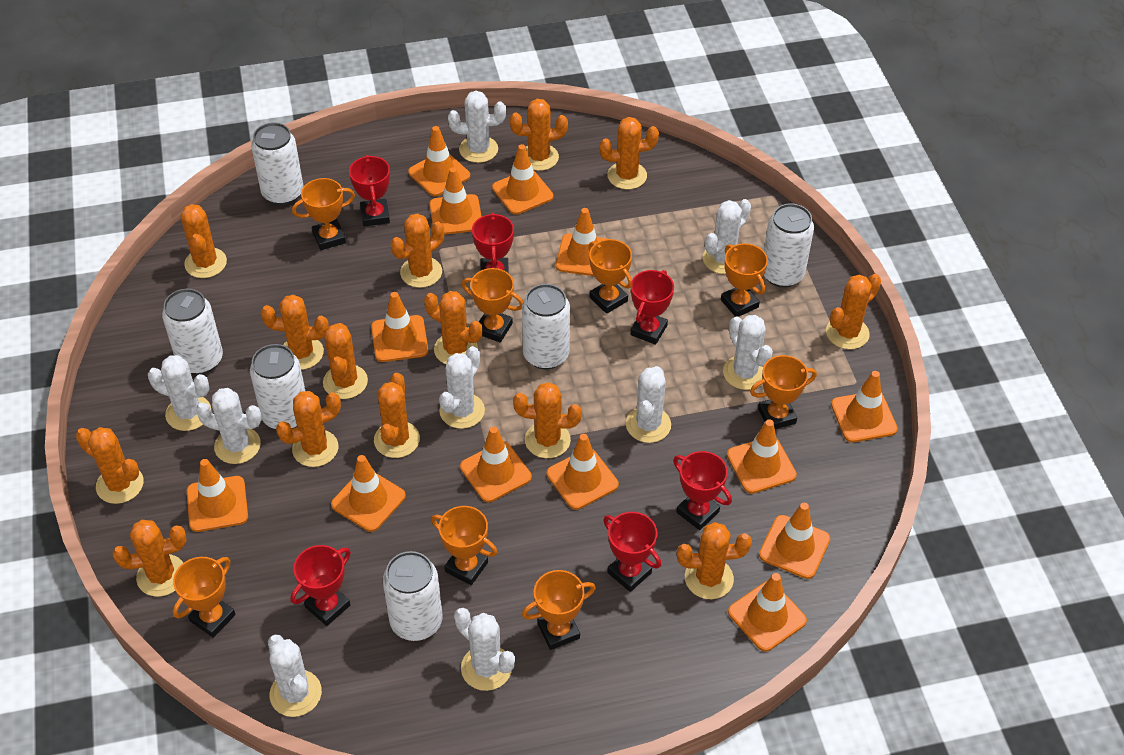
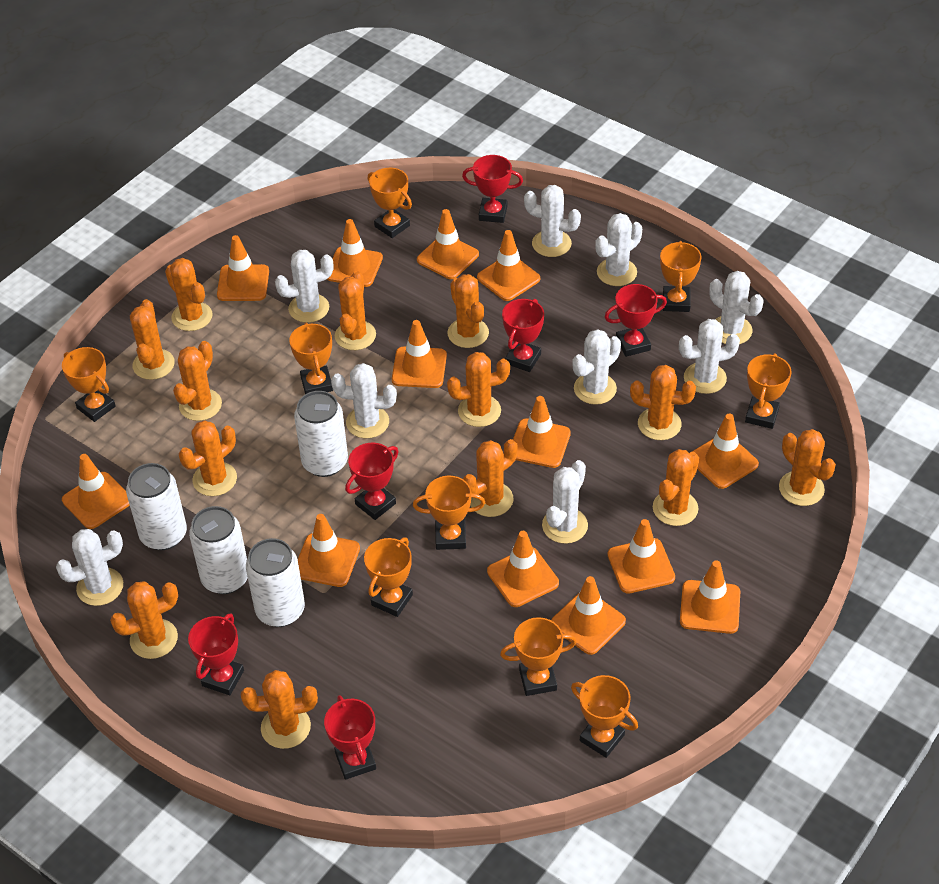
orange cactus: [76,427,144,504] [113,520,187,597] [181,204,227,278] [261,295,329,370] [276,391,341,467] [323,323,368,399] [374,373,420,458] [391,213,444,288] [424,291,482,364] [510,99,568,171] [513,382,582,458] [599,117,659,189] [677,522,752,599] [826,274,881,349] = 14 -> [110,581,178,659] [130,299,175,380] [165,258,212,331] [173,341,222,421] [179,420,237,496] [241,670,318,749] [335,271,376,350] [447,274,489,348] [447,352,510,427] [463,439,518,517] [630,365,696,440] [653,449,699,526] [779,429,836,506] = 13
orange trophy: [173,557,236,638] [292,178,355,250] [431,506,497,585] [462,268,523,343] [522,570,596,650] [588,239,632,314] [721,243,768,317] [750,355,817,429] = 8 -> [62,347,116,422] [289,323,333,394] [364,538,413,617] [368,168,412,238] [413,476,485,550] [500,617,576,696] [571,675,638,758] [660,241,701,312] [745,353,792,429] = 9
white can: [162,289,223,374] [250,344,305,429] [251,123,303,205] [383,551,442,641] [522,284,570,370] [764,204,814,288] = 6 -> [126,463,187,550] [189,506,248,594] [246,538,305,627] [294,391,348,477] = 4

